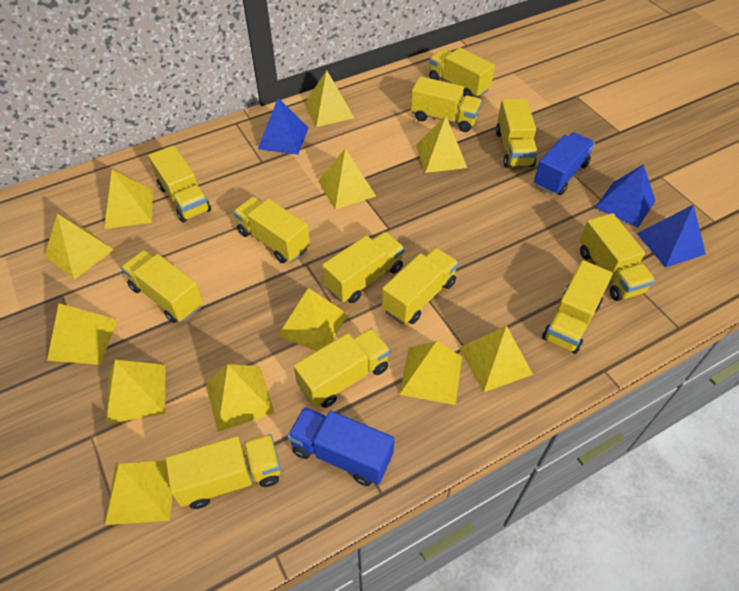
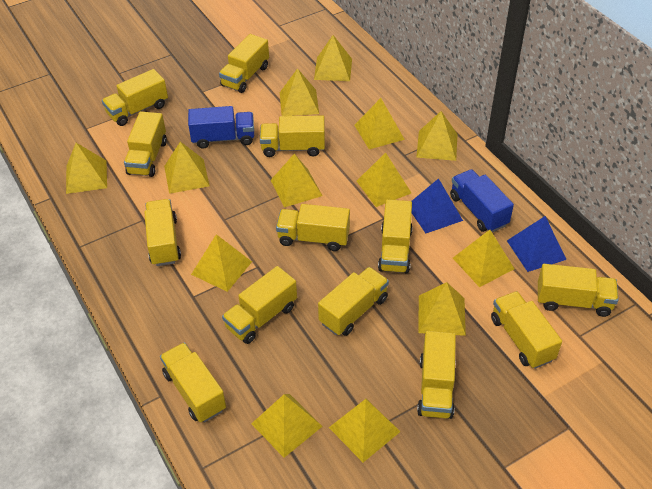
blue pyramid: [258,98,309,155] [595,164,655,228] [637,204,706,268] = 3 -> [412,178,463,233] [507,216,567,272] = 2
yellow pyramid: [45,214,114,279] [47,304,117,365] [104,169,153,229] [105,460,173,525] [106,360,165,424] [206,364,274,432] [278,288,348,351] [304,70,354,127] [318,148,376,210] [399,341,462,405] [416,116,467,173] [459,326,533,392] = 12 -> [66,143,107,194] [164,142,210,194] [191,234,252,292] [251,394,323,458] [271,153,323,207] [280,68,319,116] [314,35,352,81] [329,399,400,462] [354,98,405,149] [357,153,411,207] [416,111,458,161] [418,282,466,336] [453,230,514,287] = 13
yellow truck: [121,250,203,323] [149,145,211,223] [166,434,280,509] [233,197,310,263] [294,328,390,408] [322,232,405,303] [382,248,458,324] [411,76,482,132] [429,48,495,98] [496,98,538,168] [542,260,613,354] [580,213,655,301] = 12 -> [102,69,168,126] [124,112,167,177] [144,199,181,266] [160,342,226,423] [219,34,269,93] [222,266,297,344] [260,116,325,157] [276,204,350,251] [318,267,389,336] [378,199,413,273] [417,331,456,419] [491,291,562,369] [538,264,619,317] = 13

